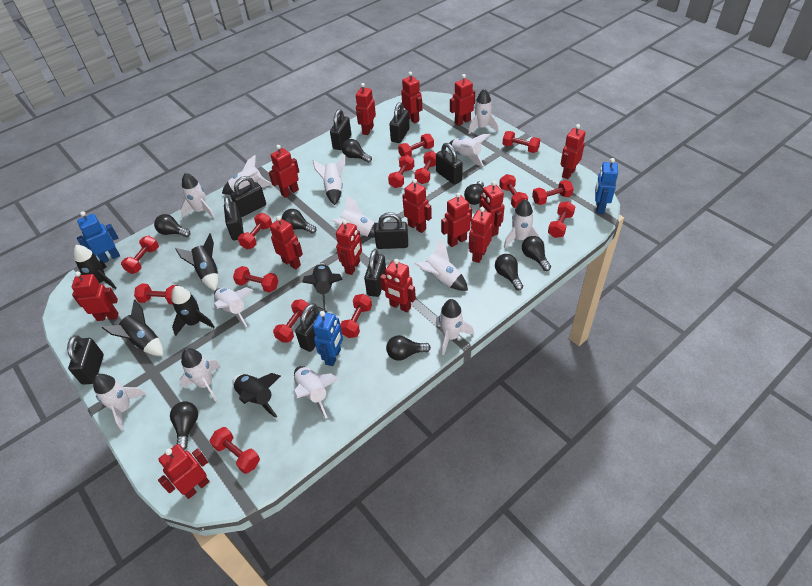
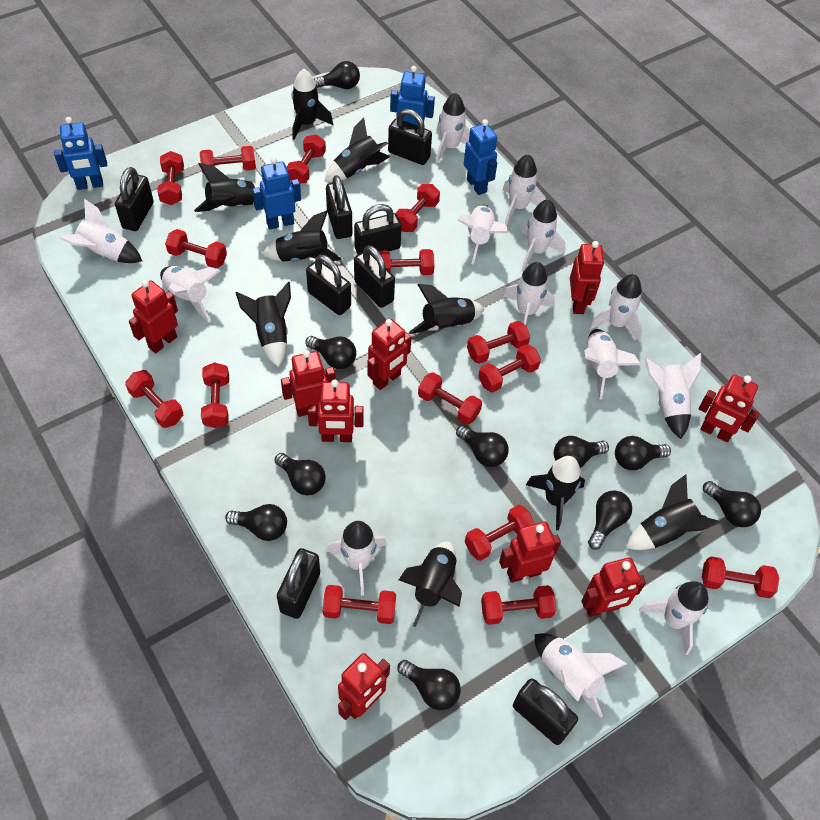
black light bulb: [154,214,191,237] [170,401,198,450] [282,209,317,234] [342,139,372,163] [386,335,431,361] [464,181,484,205] [495,254,523,291] [522,236,551,271] = 8 -> [225,504,287,541] [274,453,326,495] [305,336,356,369] [314,61,360,89] [397,660,461,710] [456,425,509,467] [554,436,609,468] [588,490,632,550] [615,436,671,470] [703,481,761,527] = 10
black padlock: [67,335,104,385] [224,196,244,240] [231,176,266,217] [295,303,327,352] [330,109,351,150] [364,249,386,297] [374,212,408,249] [390,102,410,143] [436,143,463,185] = 9 -> [115,167,154,231] [277,548,320,619] [306,255,351,315] [326,175,352,239] [354,204,402,254] [354,245,395,308] [388,109,432,165] [513,678,578,745] = 8
black rocket: [73,245,116,289] [102,299,163,356] [172,286,215,336] [175,233,219,291] [233,373,281,418] [302,263,343,310] = 6 -> [194,163,260,212] [235,282,291,367] [262,210,342,262] [292,69,333,140] [325,118,390,182] [399,542,462,627] [409,284,484,334] [526,456,585,530] [626,474,720,550] = 9
blue robot: [77,211,120,263] [313,311,343,366] [595,158,618,214] = 3 -> [54,117,107,190] [252,157,301,230] [390,66,435,126] [464,119,497,195] = 4
red dumbbell: [121,235,159,274] [134,283,178,304] [210,427,260,474] [233,266,278,293] [238,213,272,249] [273,299,311,343] [340,294,372,338] [388,155,414,188] [398,134,434,157] [415,151,436,184] [499,174,528,208] [502,131,540,153] [532,180,574,205] [548,201,575,238] = 14 -> [125,370,183,428] [157,151,184,205] [165,229,227,268] [200,146,256,173] [201,362,229,428] [286,134,326,184] [323,585,396,624] [379,249,435,275] [396,184,440,232] [418,372,482,425] [465,505,535,561] [467,321,530,364] [478,344,541,392] [481,585,556,625] [702,557,779,598] = 15
red robot: [72,271,119,321] [158,444,210,499] [269,145,299,198] [270,216,303,269] [336,220,362,275] [356,83,376,135] [380,259,416,312] [401,72,422,124] [402,179,432,233] [441,193,472,247] [450,74,475,126] [469,207,493,263] [480,181,505,237] [561,124,586,179] = 14 -> [129,280,178,354] [281,350,336,417] [308,380,364,442] [338,653,390,720] [367,319,411,390] [499,522,561,583] [570,241,604,314] [581,557,646,617] [698,374,760,442] = 9

